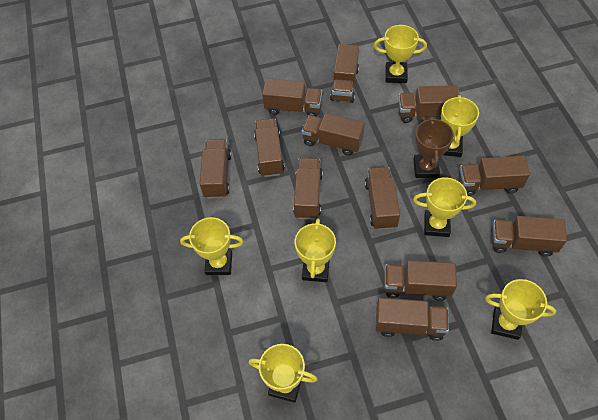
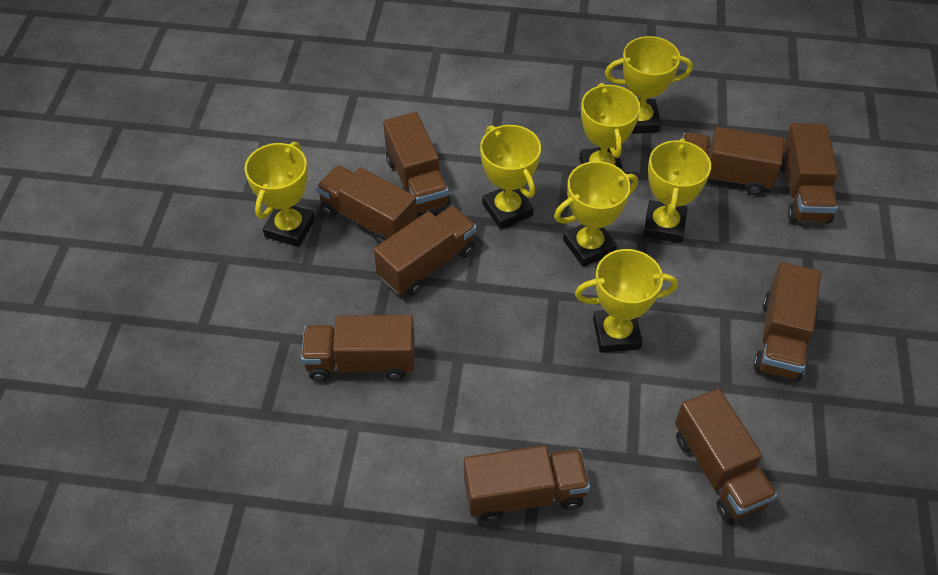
brown trophy: [413,117,454,178] = 1 -> none = 0
brown truck: [200,139,231,199] [254,118,285,177] [262,79,322,117] [293,158,323,219] [302,113,365,156] [330,44,359,103] [365,167,400,230] [376,298,449,341] [384,260,457,301] [398,85,460,123] [459,156,530,196] [491,216,567,257] = 12 -> [301,315,415,381] [316,165,417,244] [374,205,477,296] [383,112,451,213] [464,445,590,522] [675,388,777,521] [683,127,784,195] [754,262,821,381] [780,123,838,223] = 9

